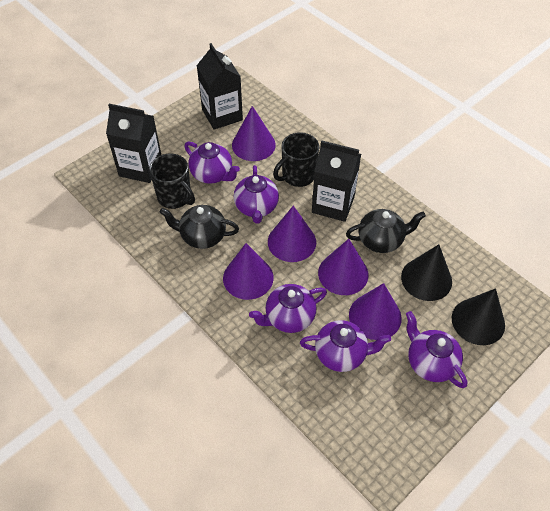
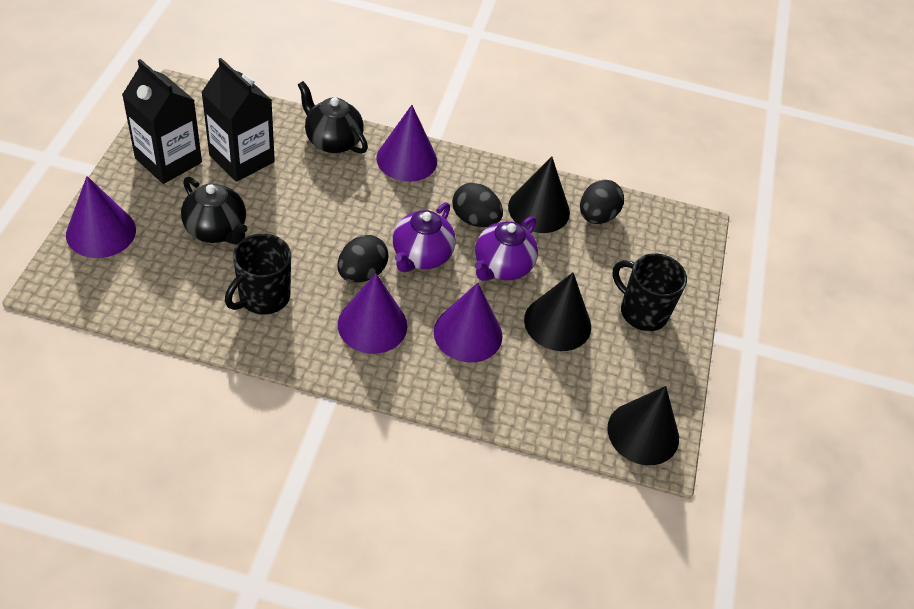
black carton: [106,104,161,183] [197,43,243,130] [312,141,361,222] = 3 -> [122,59,202,184] [201,58,275,182] = 2
black cone: [401,244,452,301] [452,288,505,345] = 2 -> [508,156,570,233] [524,273,591,351] [607,386,679,465] = 3
black egg: none = 0 -> [338,235,389,282] [452,183,503,227] [580,180,624,224] = 3
purple cone: [223,243,274,300] [232,106,276,161] [268,206,316,262] [318,239,369,295] [349,283,402,340] = 5 -> [66,176,136,258] [338,273,407,354] [377,105,437,182] [434,283,502,362] = 4
purple teapot: [184,141,240,184] [234,165,279,224] [249,284,327,333] [300,320,391,372] [406,311,468,388] = 5 -> [393,202,456,272] [475,216,538,281] = 2

